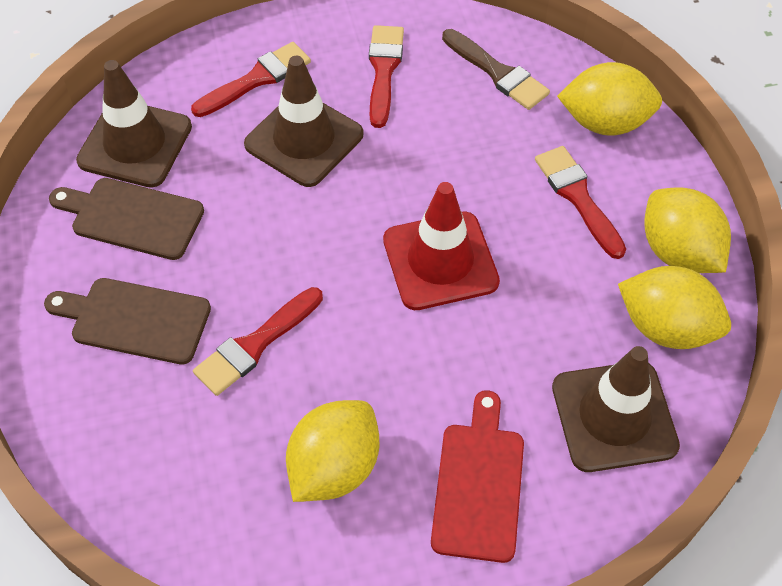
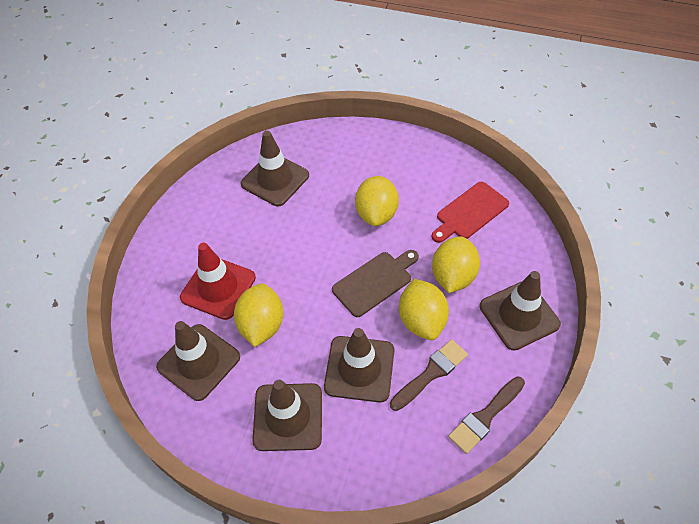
brown brush: [442,29,550,110] = 1 -> [390,339,468,411] [448,377,525,454] = 2
brown cutting board: [44,278,211,365] [49,178,204,260] = 2 -> [332,250,419,317] = 1
brown traffic cone: [76,60,192,188] [244,56,363,187] [552,346,680,472] = 3 -> [156,321,240,401] [240,131,309,206] [252,380,322,451] [324,328,394,402] [480,271,561,351] = 5
red brush: [191,42,311,117] [193,287,323,396] [369,25,404,128] [535,146,626,259] = 4 -> none = 0

